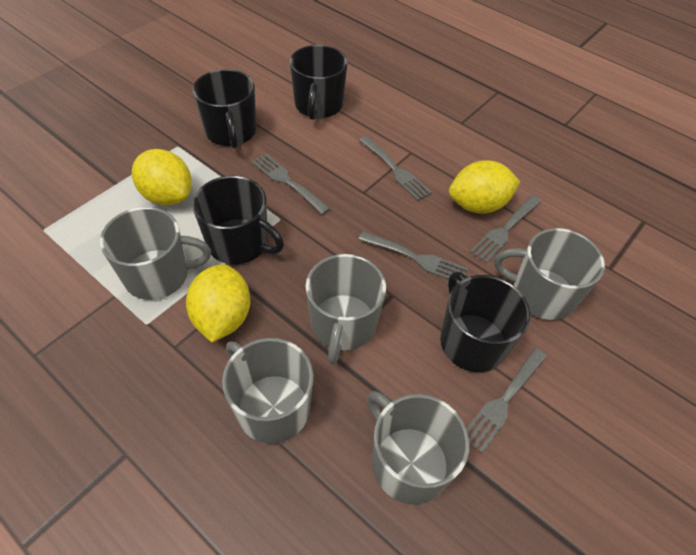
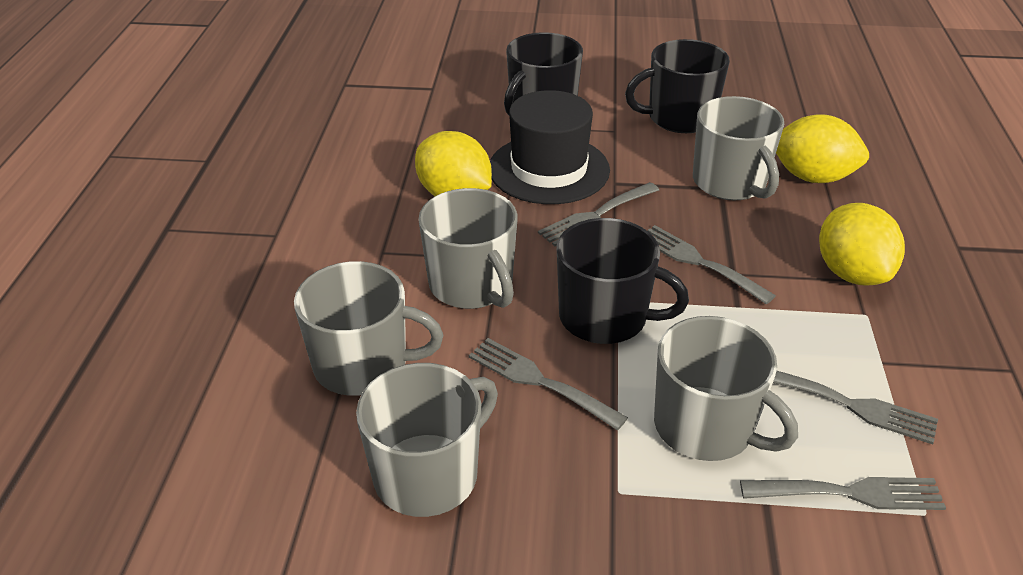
black hat: none = 0 -> [490,90,610,204] = 1
black mug: [192,176,284,265] [193,69,256,149] [290,45,348,120] [440,271,530,372] = 4 -> [504,32,583,115] [556,218,689,344] [625,39,730,133] = 3

